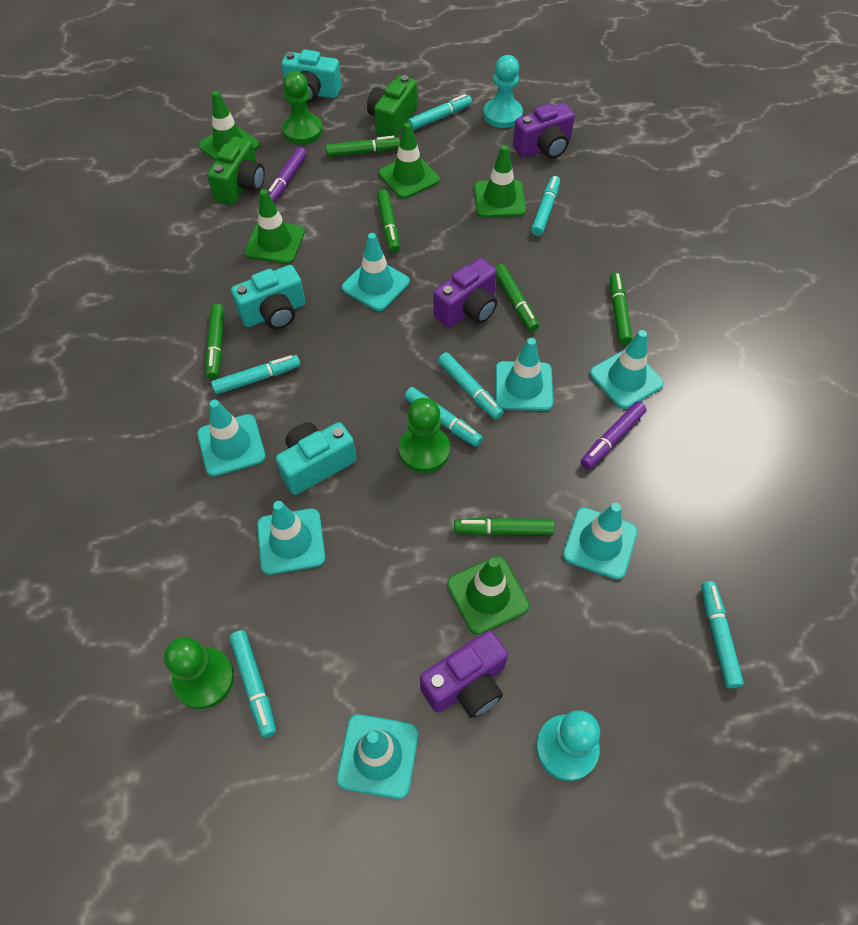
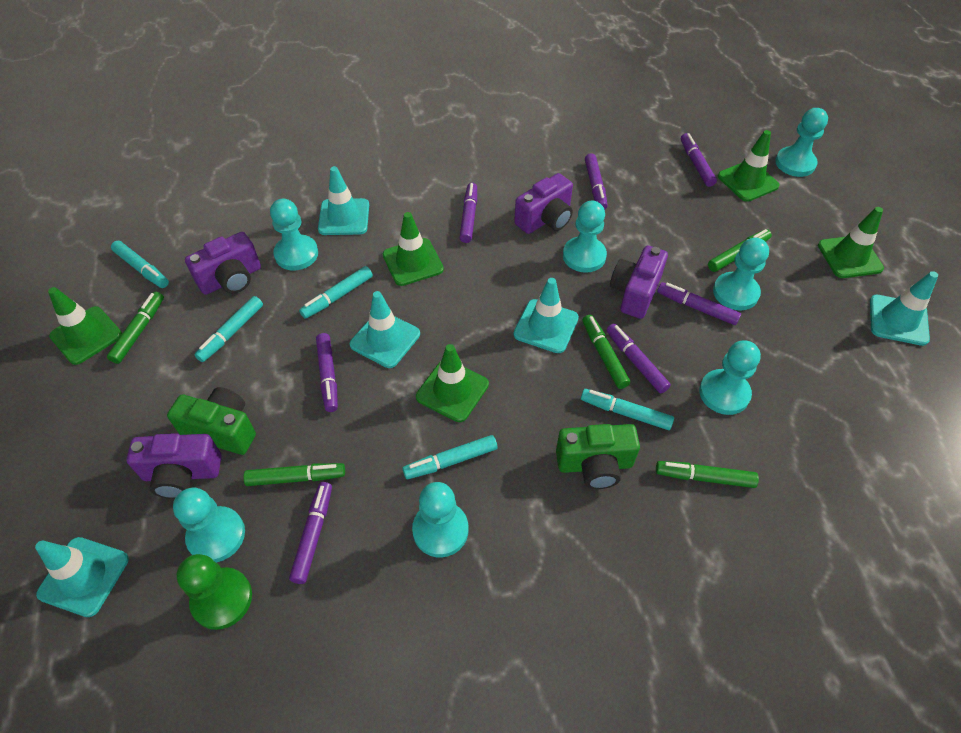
green marker: [206,304,224,379] [325,136,400,157] [377,189,400,253] [454,517,555,535] [495,264,539,332] [610,272,633,345] = 6 -> [107,291,164,364] [243,463,345,486] [583,315,630,389] [656,461,759,488] [708,229,772,272] = 5
green pawn: [164,637,234,709] [282,71,323,144] [399,398,450,473] = 3 -> [177,554,252,630] = 1
purple camera: [420,630,508,718] [433,258,497,328] [513,103,575,159] = 3 -> [127,433,222,499] [185,232,261,295] [514,173,573,234] [610,245,668,319] = 4
purple marker: [268,147,307,202] [581,402,647,469] = 2 -> [289,482,332,584] [316,333,338,412] [460,183,477,243] [585,153,608,210] [607,324,671,393] [657,282,741,325] [681,133,717,187] = 7
turquoise camera: [231,265,305,329] [276,422,356,495] [281,50,341,103] = 3 -> none = 0
turquoise marker: [211,355,301,394] [229,630,276,738] [404,387,483,447] [408,94,472,130] [438,352,503,420] [531,176,560,236] [701,581,744,688] = 7 -> [111,241,169,288] [195,296,263,362] [299,266,373,319] [403,435,497,479] [581,389,674,430] = 5
turquoise pawn: [483,55,523,128] [536,710,600,781] = 2 -> [173,488,245,563] [270,199,318,270] [412,482,469,557] [563,201,607,273] [699,340,761,415] [713,238,769,310] [775,108,828,177] = 7
turquoise traffic cone: [197,400,266,477] [257,501,325,575] [337,714,418,799] [342,233,410,311] [495,338,553,411] [563,503,638,580] [590,330,664,409] = 7 -> [35,537,129,617] [318,166,369,235] [350,291,420,368] [513,278,579,353] [870,271,938,346] = 5

